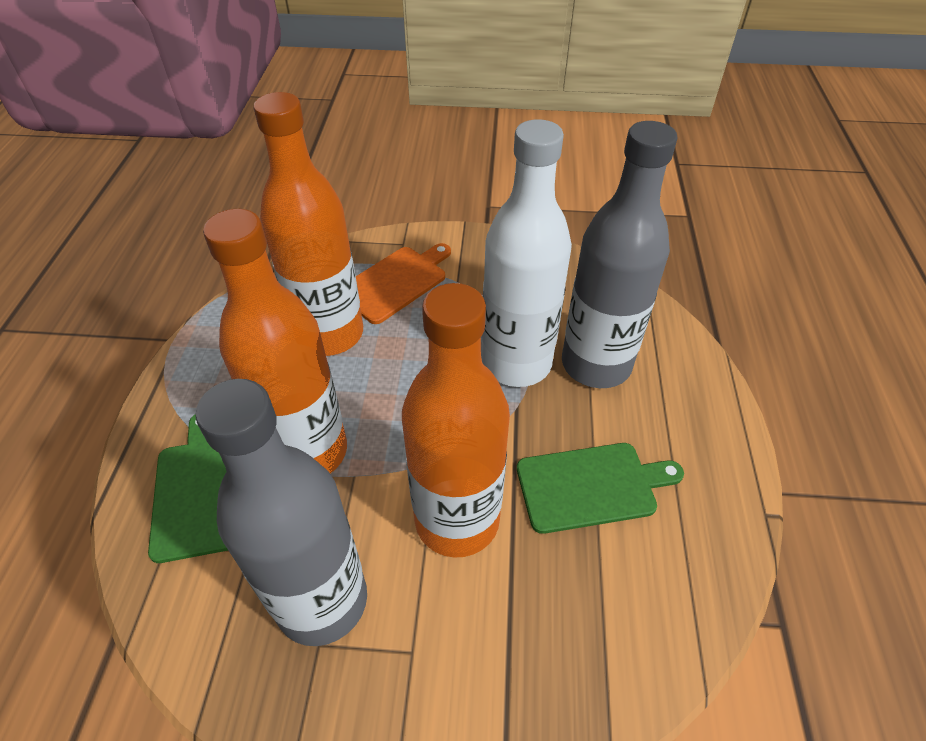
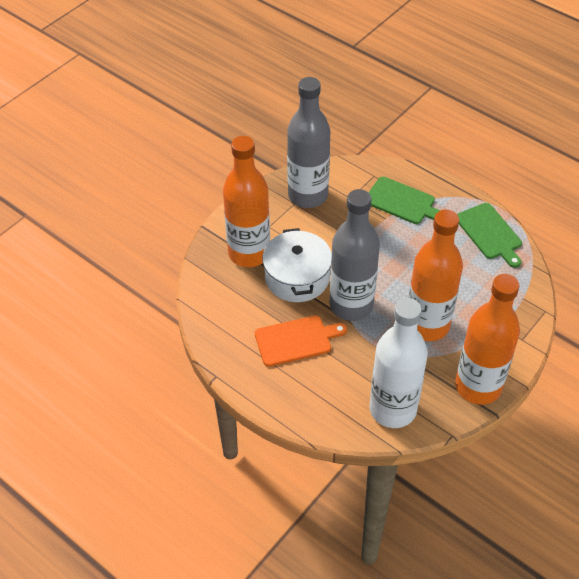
white pot: none = 0 -> [262,228,332,302] = 1

